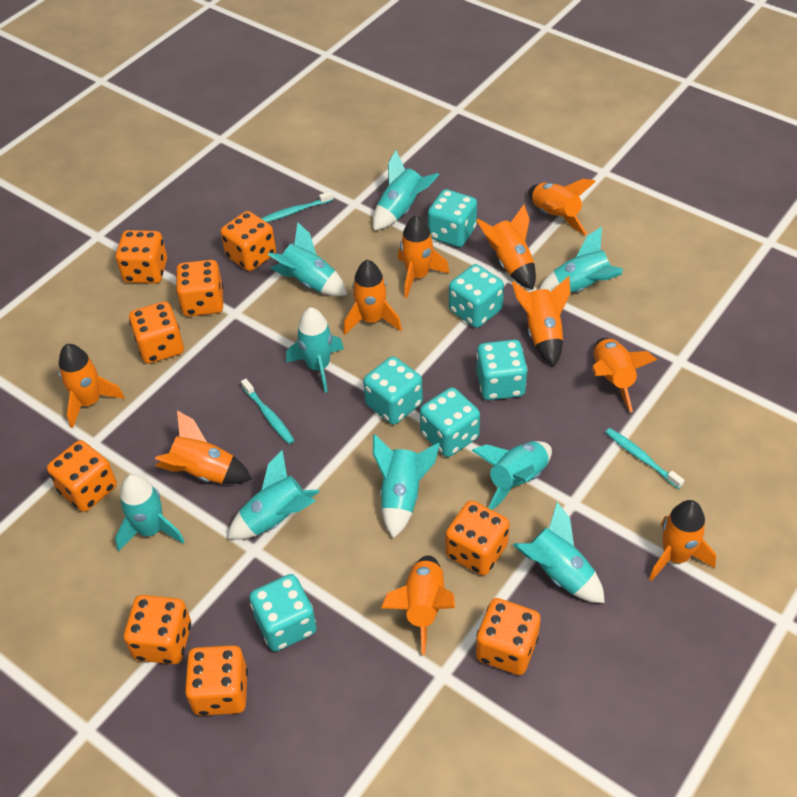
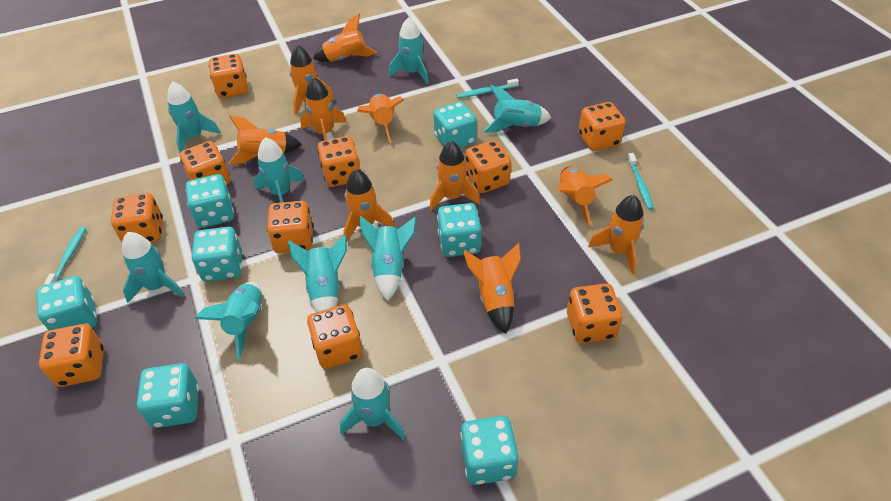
orange dice: [47,440,117,512] [116,230,167,284] [124,595,191,664] [129,301,184,364] [176,260,223,316] [185,645,248,716] [221,211,276,271] [446,501,509,575] [476,598,541,675] = 9 -> [39,324,104,387] [111,193,163,243] [180,141,230,185] [209,54,248,98] [267,201,313,253] [307,304,363,369] [317,136,361,187] [465,140,511,193] [567,283,623,343] [579,102,626,151] = 10
turquoise dice: [249,574,317,651] [363,356,423,425] [420,387,480,457] [428,189,477,247] [449,264,504,328] [476,340,528,400] = 6 -> [36,276,97,330] [137,363,199,428] [186,174,234,228] [192,227,242,282] [433,101,477,148] [437,203,482,257] [460,416,519,485] = 7

